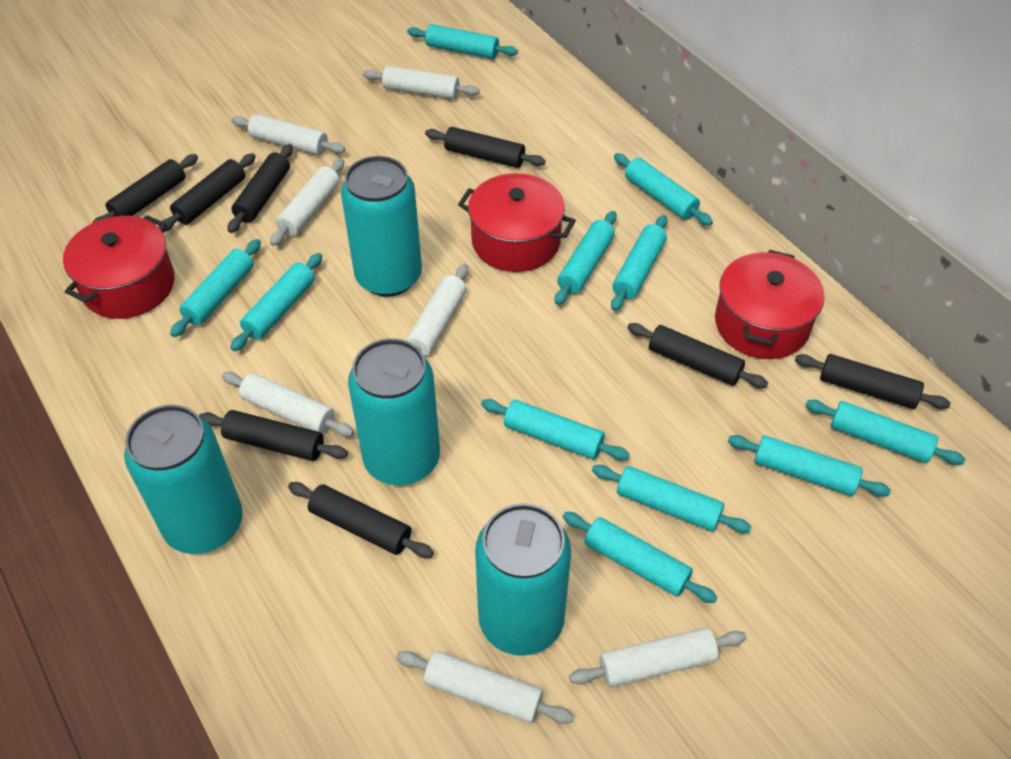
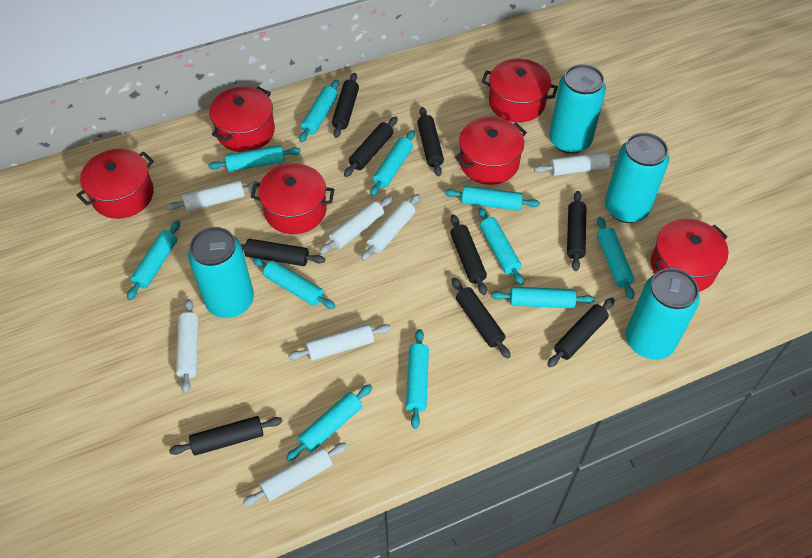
black rolling pin: [93,154,198,223] [158,153,256,232] [199,410,348,461] [228,144,293,233] [288,482,434,558] [425,127,545,168] [627,323,768,388] [795,354,951,409] = 8 -> [169,416,283,455] [241,239,325,266] [332,73,359,138] [344,117,398,177] [417,107,444,176] [450,215,487,295] [452,278,511,359] [547,298,615,367] [567,191,586,271] = 9
red pot: [63,215,175,319] [458,173,576,272] [715,250,825,359] = 3 -> [76,149,154,219] [209,87,275,152] [251,163,334,234] [455,117,527,185] [482,59,558,122] [651,219,729,292] = 6

